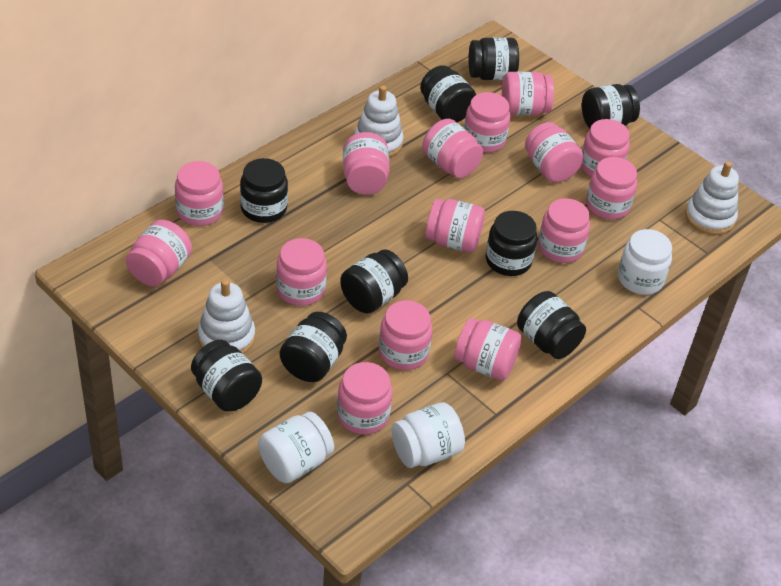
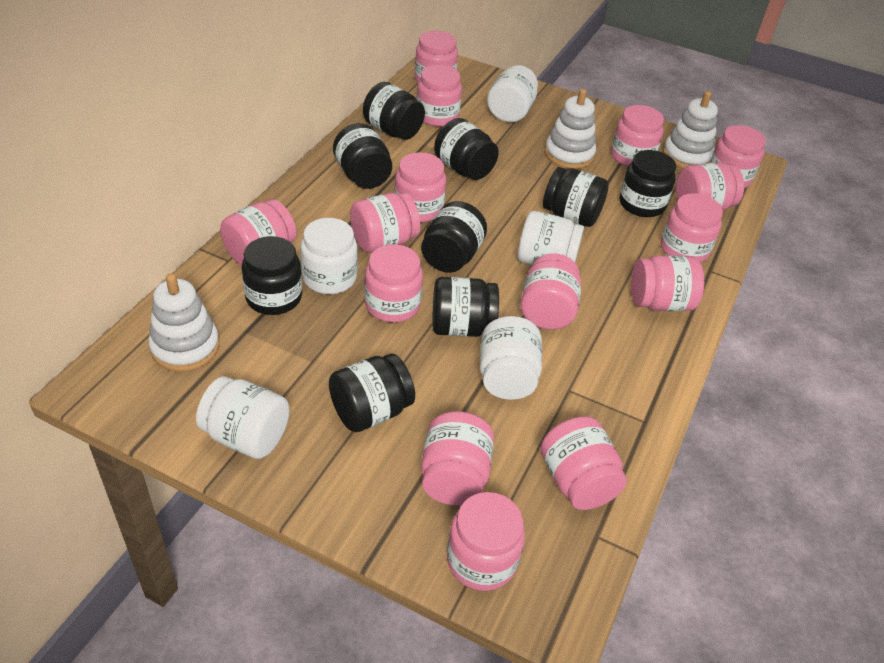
white jar: [258,412,334,483] [392,402,465,468] [618,229,672,295] = 3 -> [196,377,290,459] [301,218,358,294] [480,316,542,400] [487,65,538,123] [518,211,584,265] = 5

